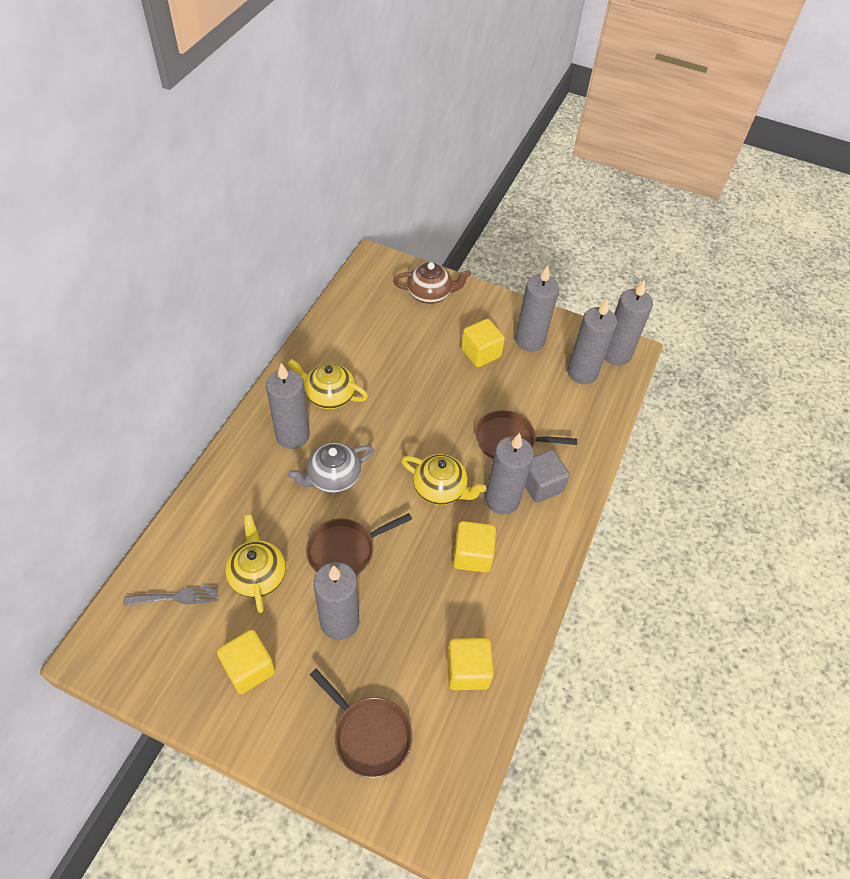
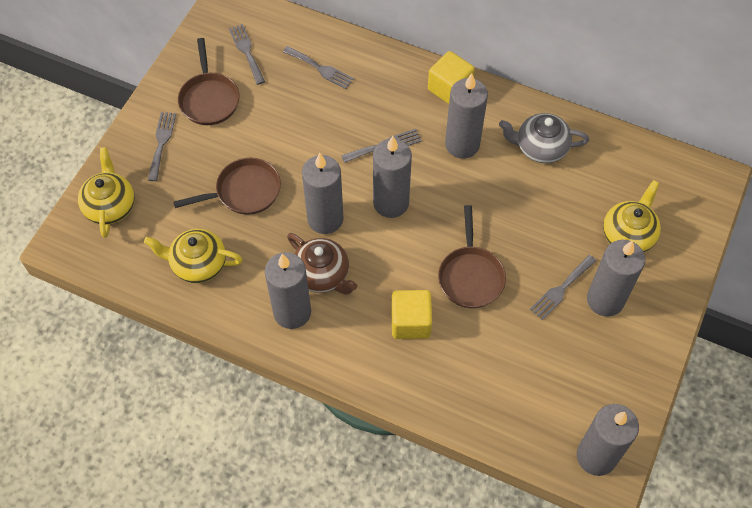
grey cube: [525,449,570,503] = 1 -> none = 0
grey fork: [123,585,218,607] = 1 -> [148,112,176,181] [229,24,265,85] [283,46,354,89] [341,129,422,163] [530,255,596,320] = 5
yellow cube: [217,629,275,694] [447,638,494,690] [453,521,496,573] [461,319,505,367] = 4 -> [391,290,432,339] [428,51,475,104] = 2

